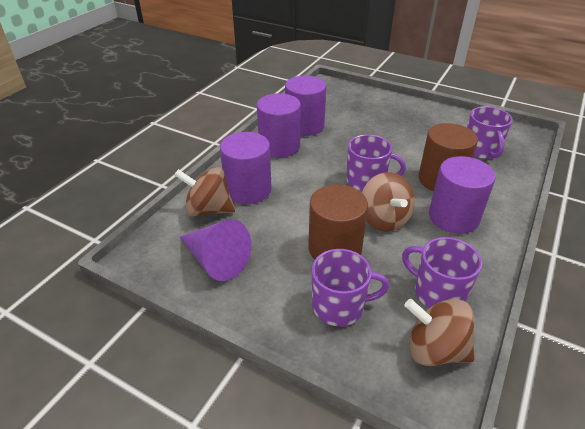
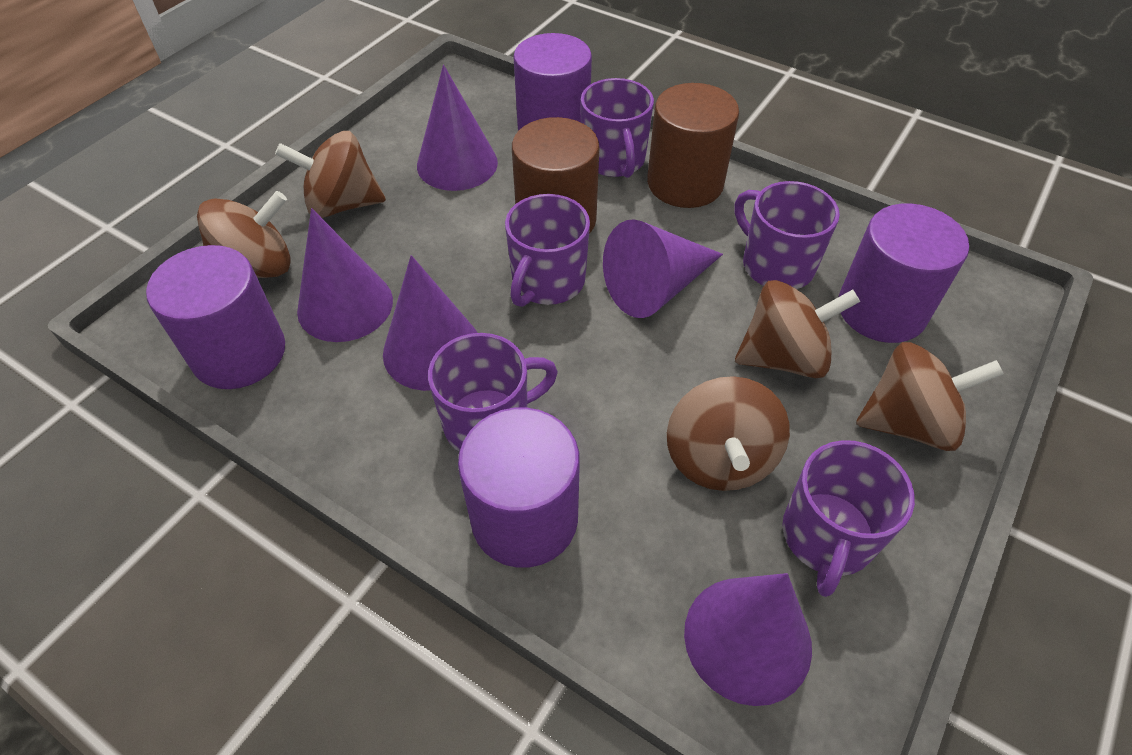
brown spinning top: [174,167,235,217] [362,172,415,232] [405,299,475,366] = 3 -> [197,191,291,278] [275,131,386,218] [667,376,790,491] [735,280,860,378] [856,342,1004,451] = 5
purple cone: [180,219,251,281] = 1 -> [297,208,393,342] [383,255,478,391] [417,65,498,191] [603,219,723,318] [684,573,812,706] = 5
purple mug: [312,249,390,326] [346,135,406,191] [402,237,482,308] [467,106,513,159] = 4 -> [428,333,558,451] [505,194,590,307] [581,78,654,178] [735,181,840,289] [782,440,915,597] = 5

